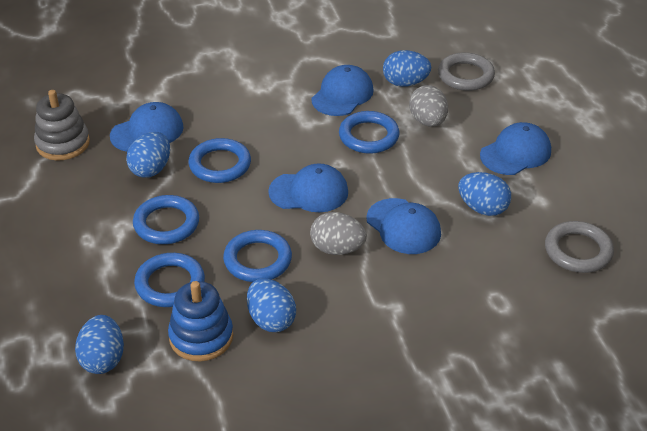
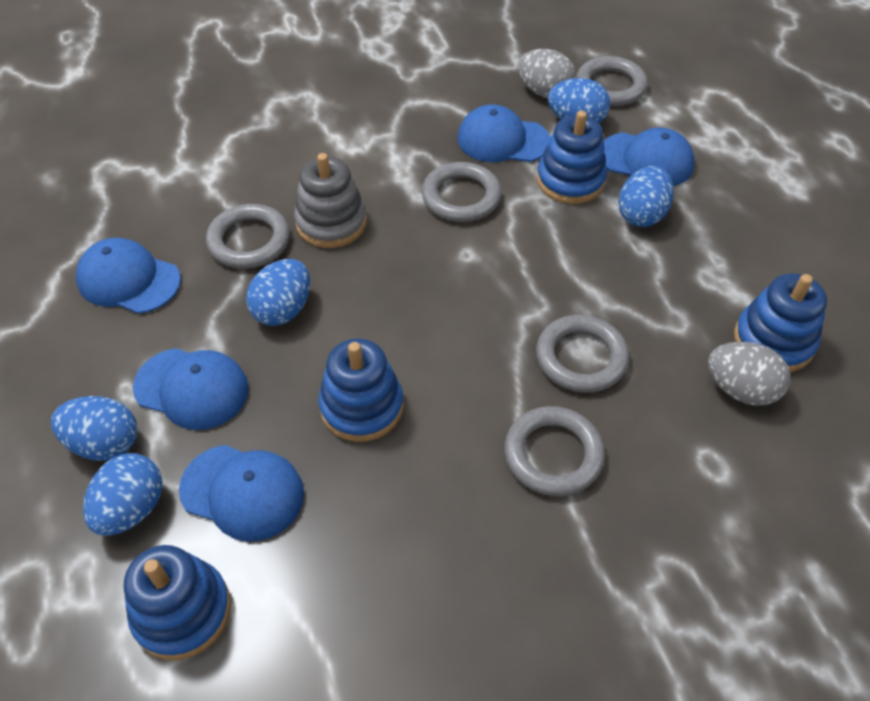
blue ring: [133,195,199,244] [134,253,205,307] [188,138,251,183] [223,230,292,282] [339,111,399,154] = 5 -> none = 0
blue stacking toy: [168,281,233,361] = 1 -> [124,545,231,660] [318,338,403,442] [537,111,607,204] [734,273,827,372] = 4
grey ring: [438,52,495,91] [545,221,614,273] = 2 -> [206,204,290,269] [422,162,501,222] [504,406,605,497] [536,315,629,393] [576,56,648,106] = 5

